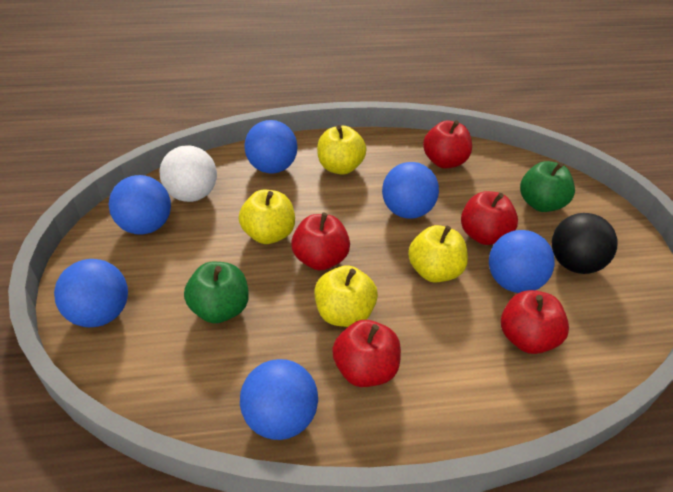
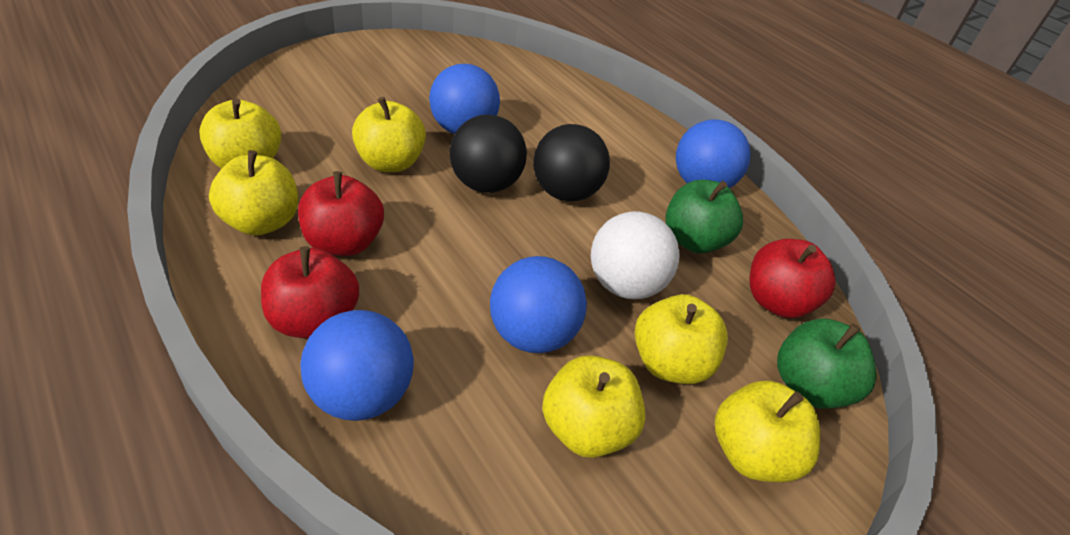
black ball: [552,213,617,274] = 1 -> [449,115,527,193] [533,124,610,201] = 2
blue ball: [54,259,128,327] [109,175,171,235] [240,359,318,440] [244,120,298,174] [382,162,439,219] [489,230,555,293] = 6 -> [300,310,414,421] [429,64,500,134] [490,256,587,353] [676,120,751,188] = 4
red apple: [291,213,350,271] [332,320,401,387] [423,120,472,168] [461,191,518,245] [501,290,569,354] = 5 -> [261,246,359,338] [298,171,384,256] [749,239,836,318] = 3
yellow apple: [239,190,295,244] [314,265,378,327] [317,125,367,175] [408,225,468,283] = 4 -> [199,98,282,169] [209,150,298,236] [352,97,426,172] [542,355,646,458] [635,294,728,384] [715,380,820,482] = 6

